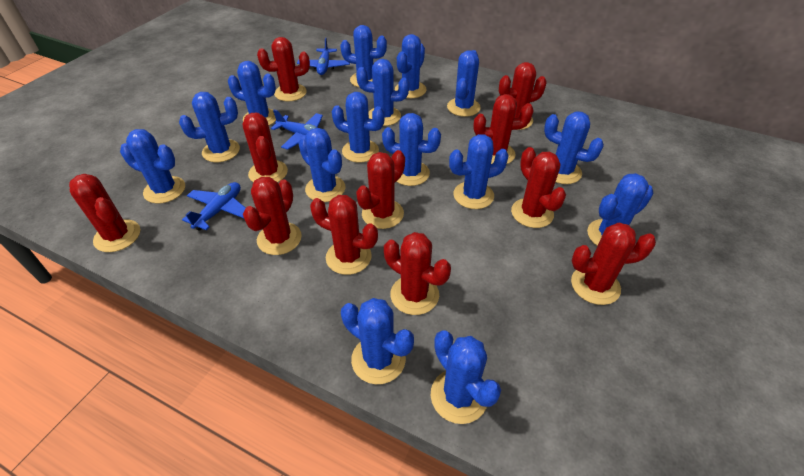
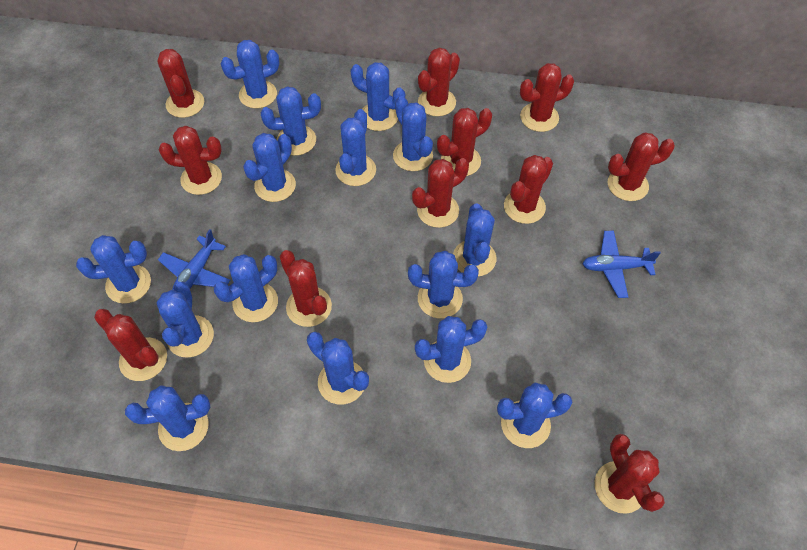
blue plane: [182,182,245,231] [271,110,323,150] [297,37,350,75] = 3 -> [158,229,230,290] [582,231,661,298] = 2

